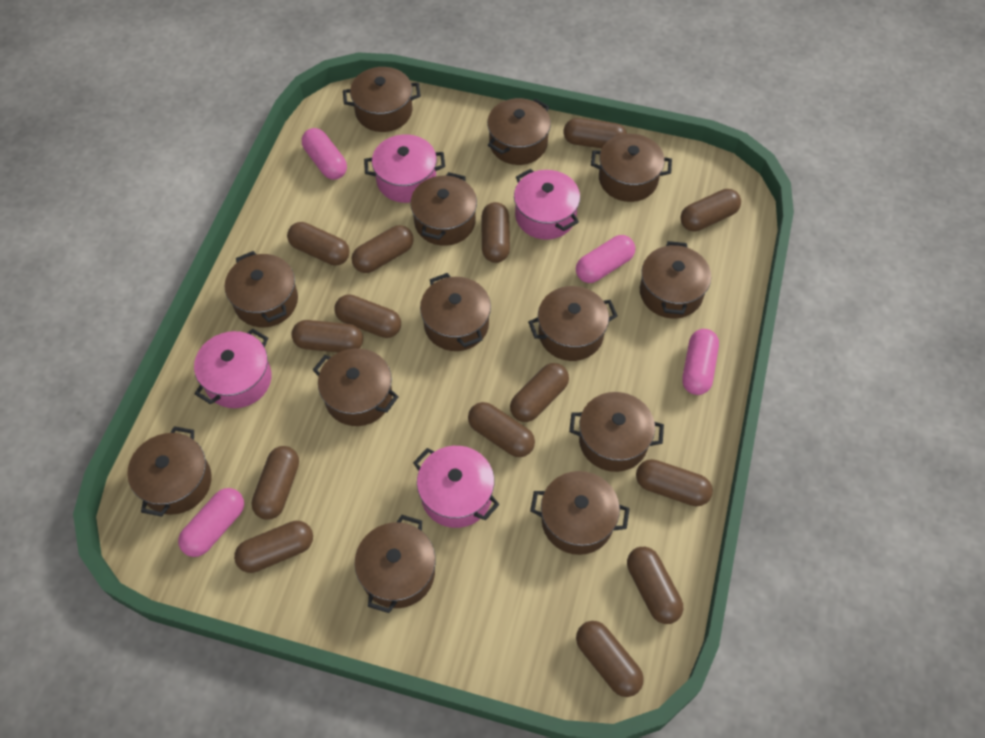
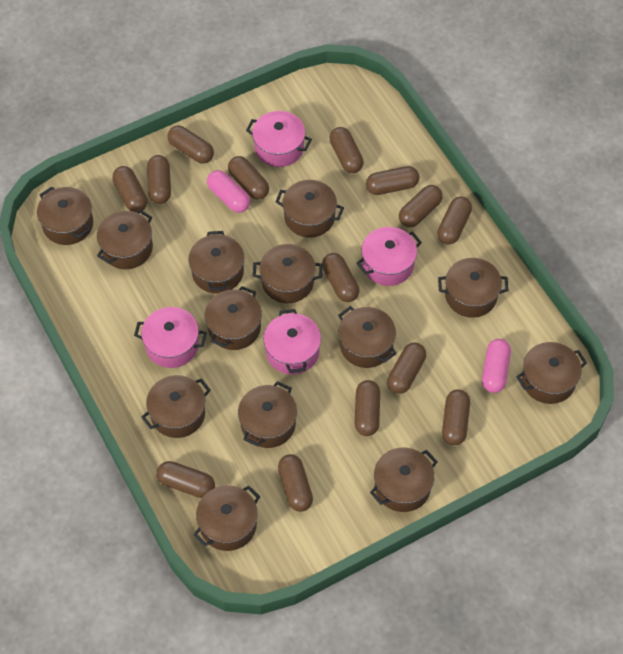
pink capsule: [178,488,244,557] [302,128,347,180] [576,235,635,283] [682,329,719,395] = 4 -> [207,170,250,213] [482,339,511,393] = 2

